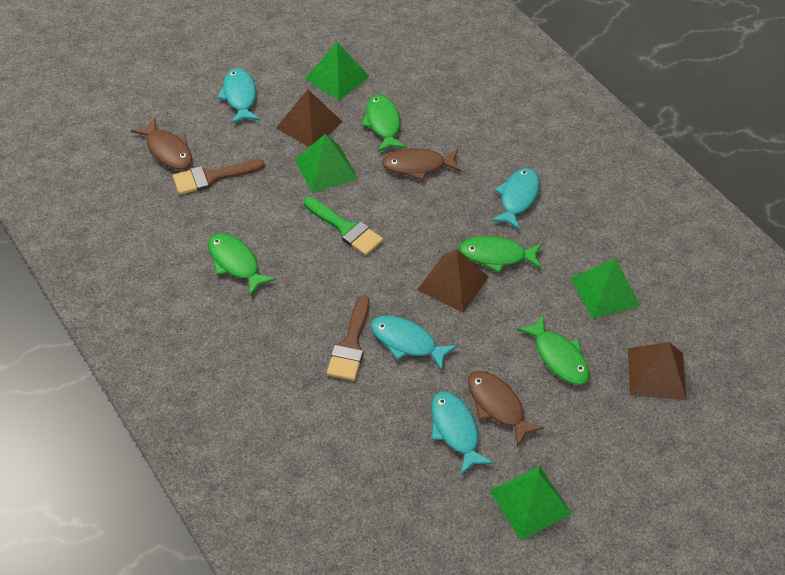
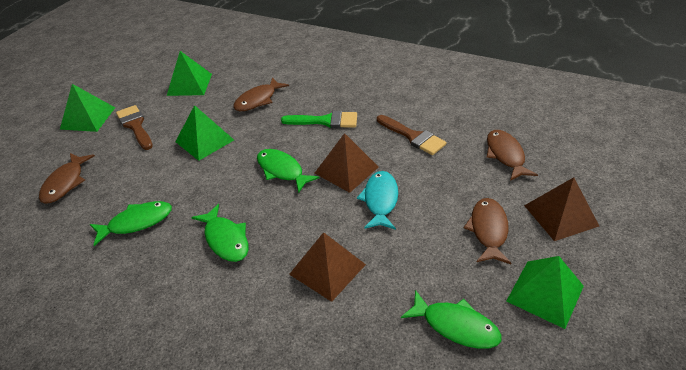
brown fish: [131,118,192,169] [382,148,461,180] [468,371,544,447] = 3 -> [39,153,95,204] [233,77,289,111] [464,198,511,264] [487,130,538,181] = 4
turquoise fish: [217,68,260,124] [371,316,457,371] [431,391,494,475] [491,168,540,230] = 4 -> [357,171,398,230] = 1

